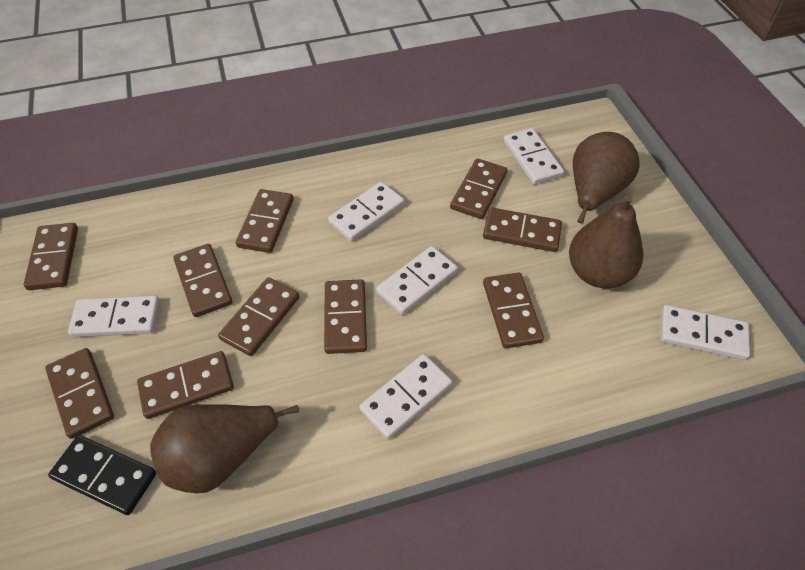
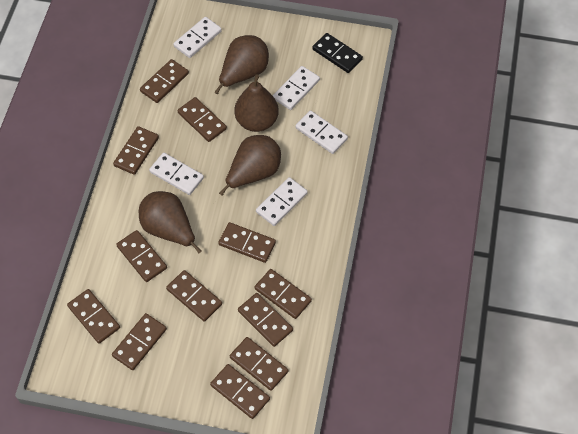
brown domino: [24,223,78,290] [45,348,114,439] [137,351,234,419] [173,244,233,317] [218,278,299,356] [236,189,294,253] [324,279,367,354] [450,158,507,219] [483,207,562,252] [483,273,544,348] = 10 -> [67,289,120,344] [112,313,167,370] [113,126,159,175] [116,230,167,282] [140,59,189,103] [166,270,222,322] [177,97,227,142] [210,364,270,419] [218,222,276,263] [230,337,288,391] [238,293,293,347] [255,269,312,319] = 12
brown pear: [150,405,299,493] [569,195,643,288] [573,132,640,224] = 3 -> [139,191,202,254] [214,35,269,94] [219,135,281,196] [235,75,279,132] = 4
white domino: [68,296,160,337] [328,182,405,242] [359,354,453,439] [376,246,458,315] [504,128,564,184] [660,305,750,360] = 6 -> [149,152,204,195] [173,17,222,58] [256,177,308,226] [273,66,320,110] [295,111,348,154] = 5

